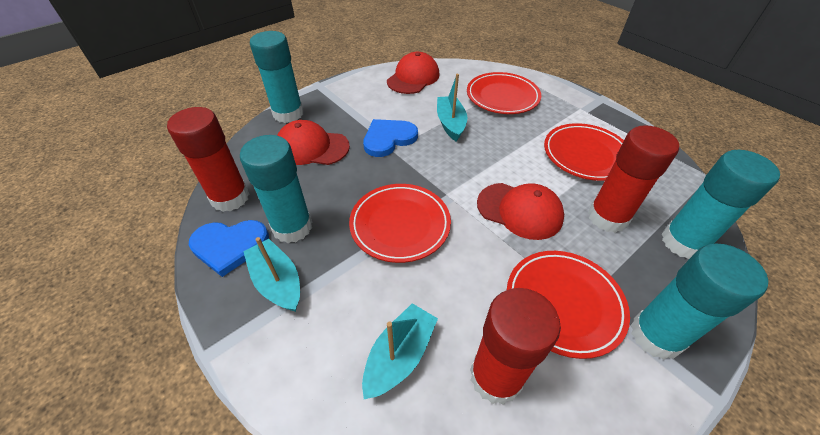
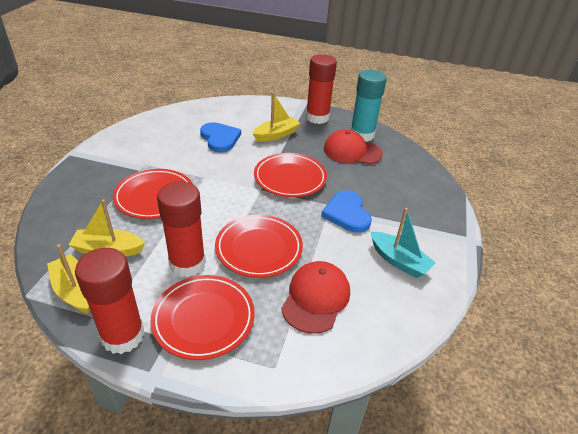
red cap: [277,120,350,165] [387,52,440,94] [477,183,564,240] = 3 -> [281,261,350,334] [324,129,383,164] = 2
turquoise boat: [243,237,300,312] [362,303,438,399] [437,74,467,141] = 3 -> [371,208,436,278] = 1
turquoise glue stick: [240,135,312,243] [250,31,303,123] [631,244,768,360] [662,150,780,259] = 4 -> [350,70,387,142] = 1
yellow boat: none = 0 -> [47,244,90,314] [69,199,145,257] [252,92,300,142] = 3

